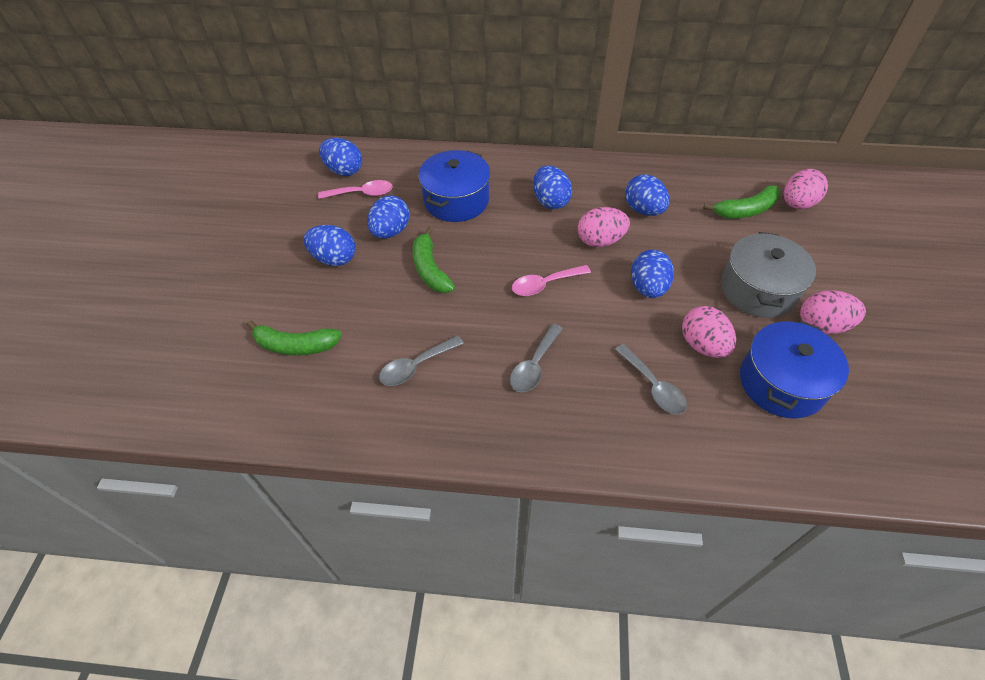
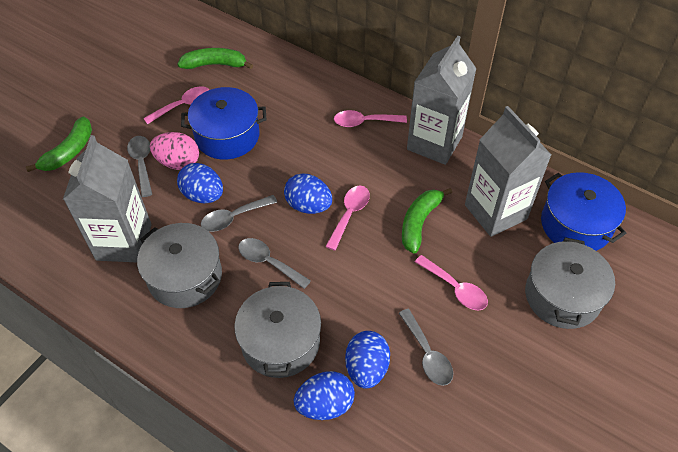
blue egg: [304,225,355,266] [319,138,362,176] [367,195,409,239] [533,165,572,209] [625,174,670,216] [631,250,674,298] = 6 -> [177,163,223,203] [284,173,332,214] [294,371,355,420] [345,331,390,389] = 4
grey carton: none = 0 -> [63,135,151,262] [407,36,477,165] [465,106,551,237] = 3
grey pot: [721,232,816,318] = 1 -> [137,223,222,308] [234,282,321,378] [525,237,615,329] = 3
grey spoon: [379,335,464,386] [510,324,563,392] [615,344,687,415] = 3 -> [127,136,152,197] [201,195,278,232] [238,238,311,289] [399,309,453,386] = 4
pink egg: [578,207,630,247] [682,306,736,358] [784,169,828,209] [800,290,866,334] = 4 -> [150,132,199,170] = 1
pink spoon: [318,180,393,199] [512,265,591,296] = 2 -> [143,86,209,124] [325,186,370,251] [334,110,407,127] [415,255,488,310] = 4

